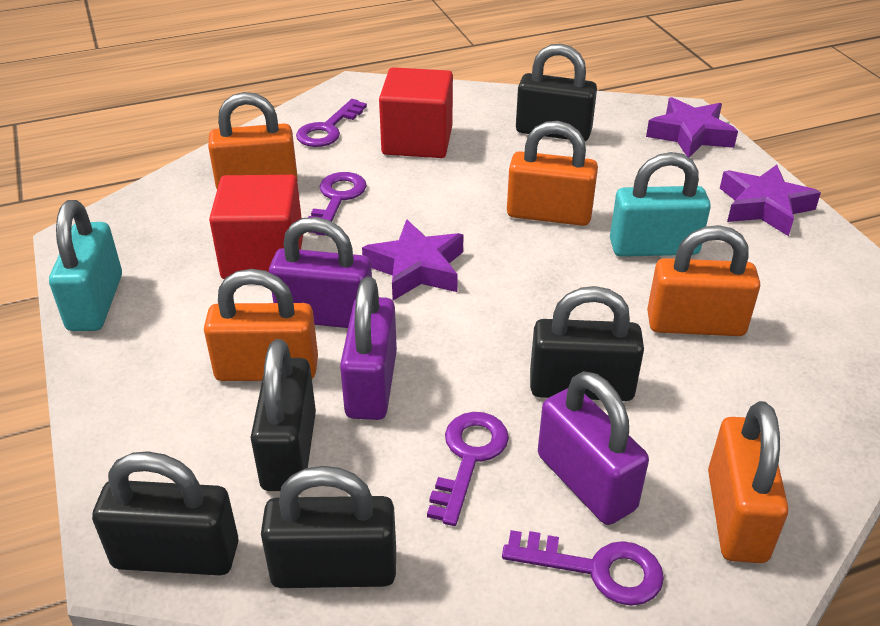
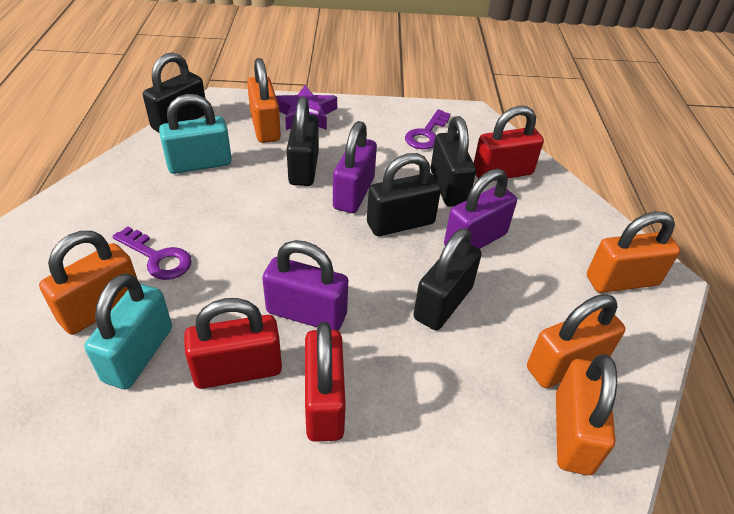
purple key: [296,99,367,147] [308,172,367,235] [427,412,509,526] [502,530,664,606] = 4 -> [112,226,192,280] [405,109,450,149] = 2
purple star: [362,219,464,300] [646,97,738,158] [720,164,821,236] = 3 -> [276,85,337,130] = 1
red cube: [209,175,303,279] [379,67,453,158] = 2 -> none = 0
red padlock: none = 0 -> [184,298,282,389] [305,322,346,442] [474,106,544,181] = 3

